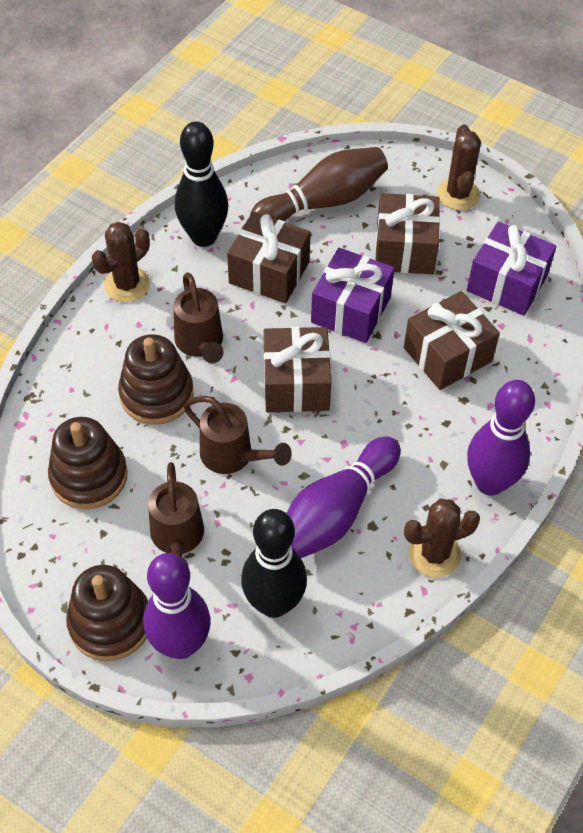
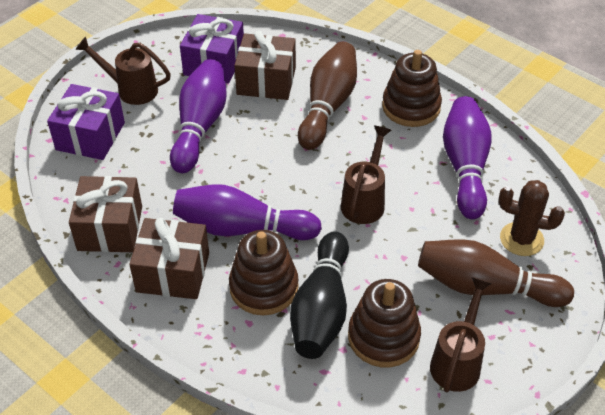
black bowling pin: [175,122,228,247] [241,509,307,618] = 2 -> [290,231,349,359] = 1
brown bowling pin: [250,147,388,221] = 1 -> [298,42,357,150] [418,239,574,307] = 2
brown cactus: [92,222,150,302] [404,499,480,578] [437,124,481,210] = 3 -> [498,180,565,256] = 1
brown gift: [227,212,311,303] [264,327,331,412] [375,193,440,274] [404,291,500,390] = 4 -> [69,176,142,252] [129,218,209,299] [234,31,296,100] = 3

